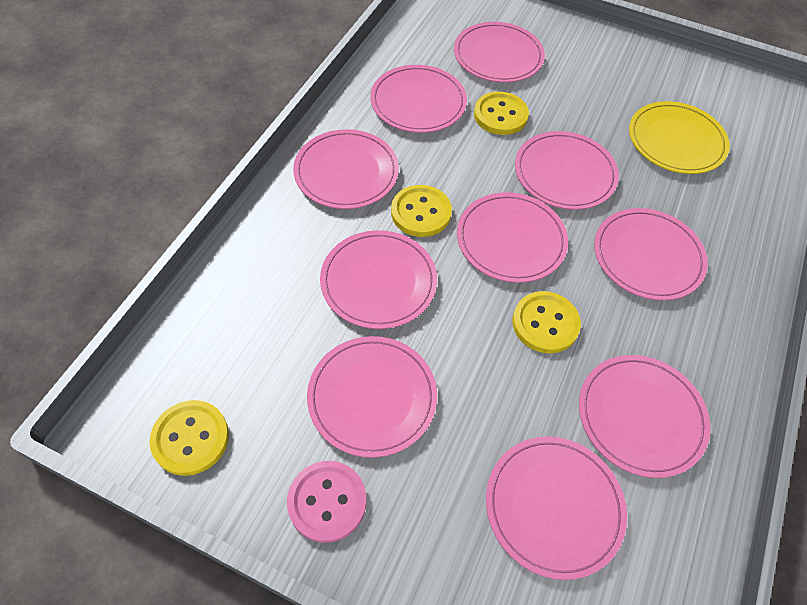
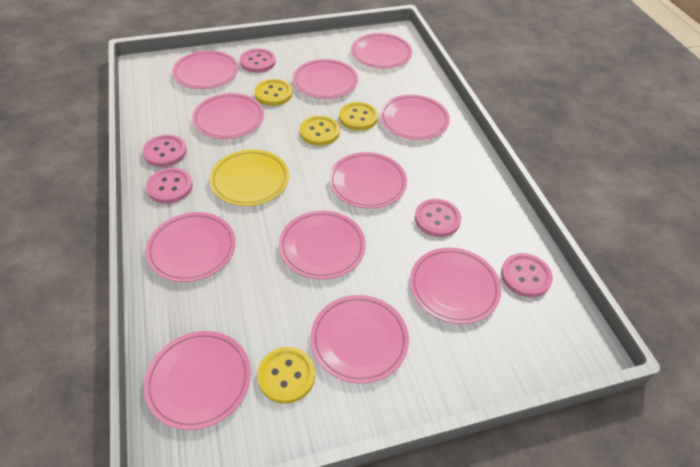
pink button: [287,461,366,543] = 1 -> [143,135,187,167] [146,168,193,204] [240,49,276,73] [415,199,461,237] [501,253,553,297] = 5
pink plate: [293,129,399,209] [307,336,437,458] [320,230,437,329] [370,65,467,133] [454,22,545,83] [457,192,568,283] [486,436,627,580] [515,131,619,210] [579,355,710,478] [594,208,708,300] = 10 -> [144,331,251,430] [146,212,236,282] [172,50,238,89] [192,93,264,139] [279,211,366,279] [293,59,358,99] [311,295,409,384] [329,152,407,209] [351,33,412,69] [380,95,450,140] [410,247,501,324] = 11

